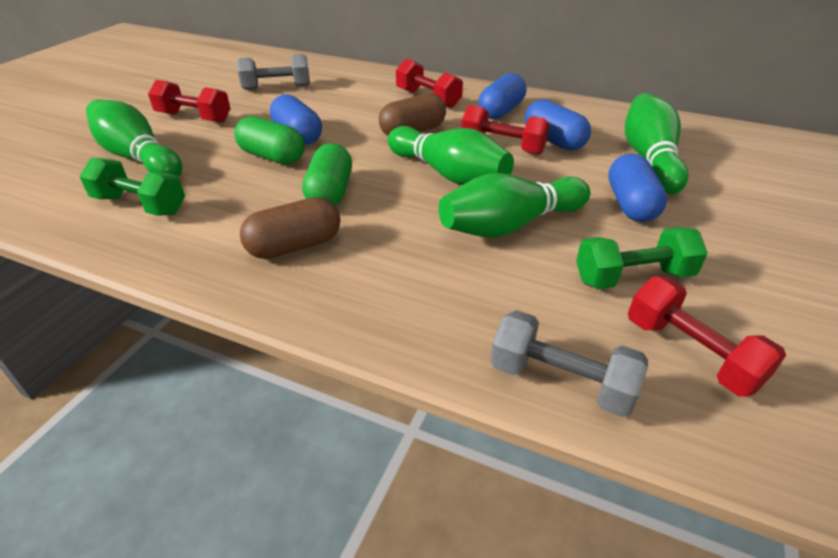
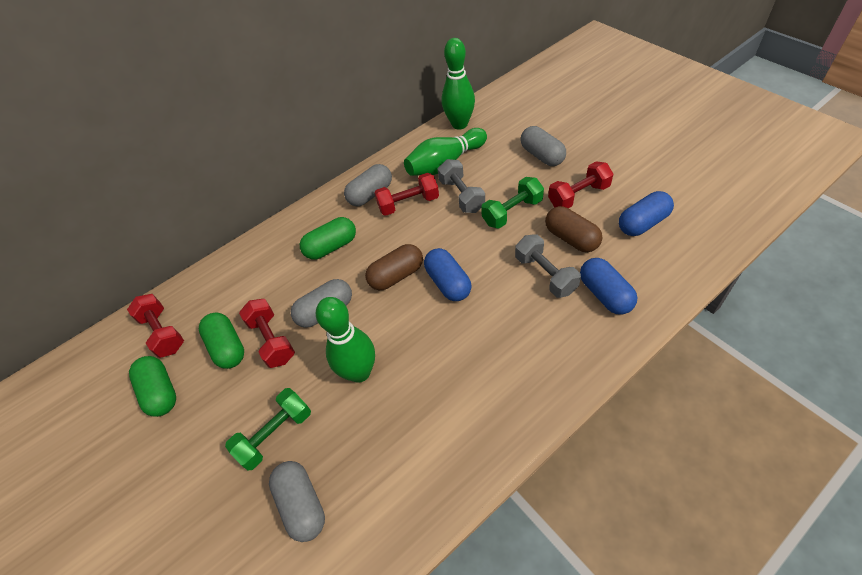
blue capsule: [270,94,322,145] [478,73,526,119] [525,99,591,151] [608,154,667,222] = 4 -> [424,248,472,301] [580,258,637,314] [619,191,674,236] = 3
green bowling pin: [86,99,182,177] [388,126,514,185] [438,173,590,238] [625,93,689,194] = 4 -> [316,297,375,383] [404,128,487,176] [442,38,475,130] = 3
green capsule: [234,116,305,164] [302,143,352,206] = 2 -> [129,356,176,417] [199,313,244,369] [300,217,356,260] = 3
grey capsule: none = 0 -> [269,461,325,542] [291,279,352,328] [344,164,392,206] [521,126,566,166] = 4

